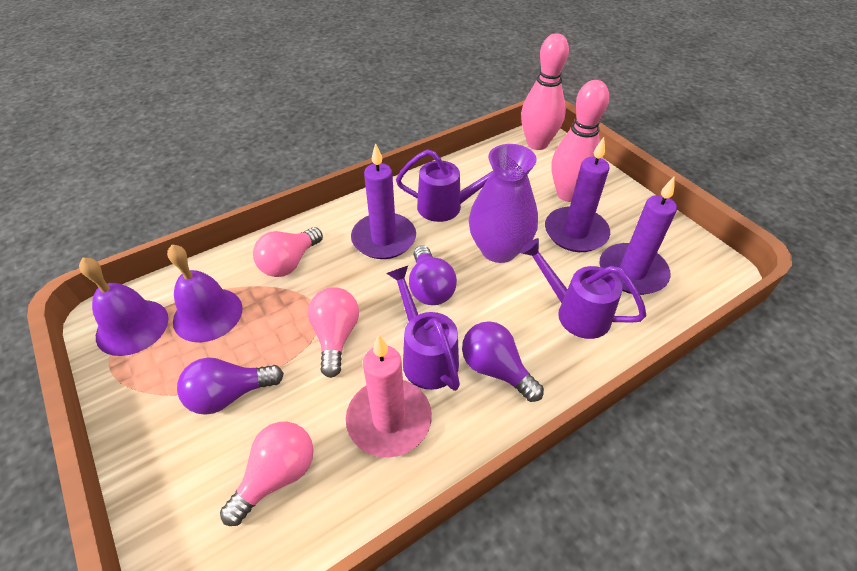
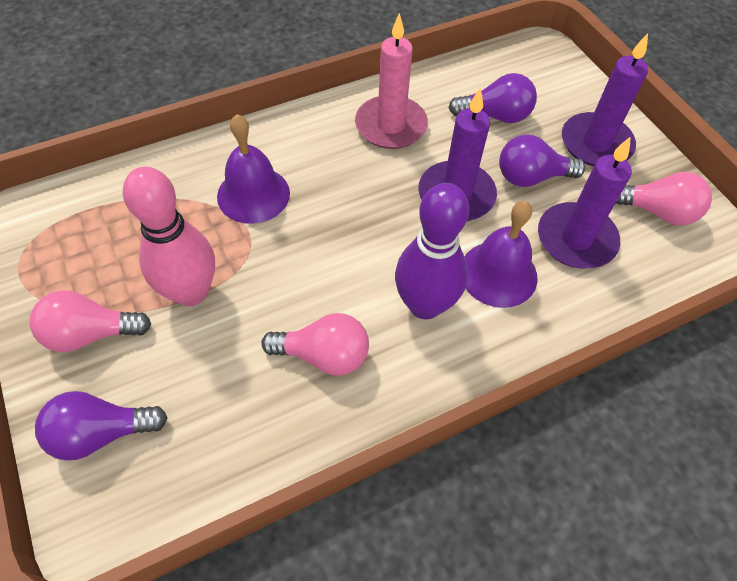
pink bowling pin: [521,33,569,150] [551,80,609,202] = 2 -> [123,167,215,306] = 1
purple bowling pin: none = 0 -> [395,183,469,319] = 1
purple vase: [469,144,538,263] = 1 -> none = 0
purple watering can: [386,266,460,391] [396,149,493,222] [520,238,646,339] = 3 -> none = 0

